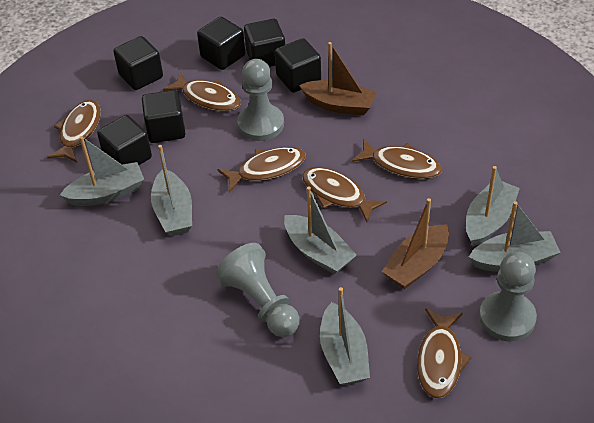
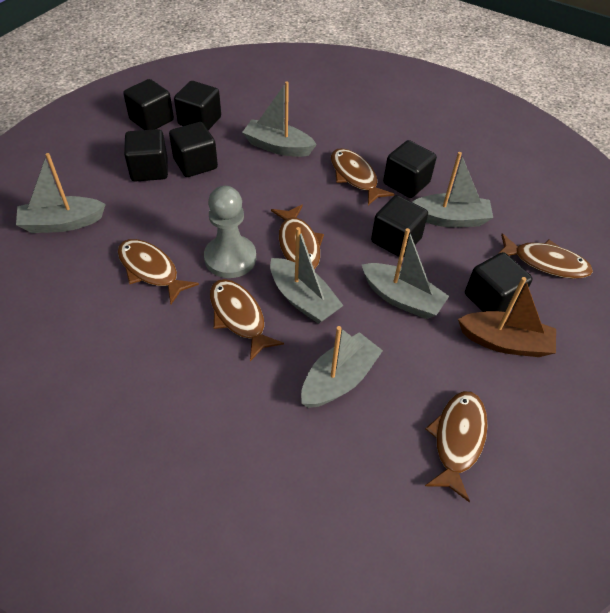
black cube: [97,115,152,165] [113,36,163,90] [142,90,186,143] [197,17,245,70] [244,19,285,67] [275,38,321,93] = 6 -> [123,79,174,130] [124,129,168,182] [169,122,218,177] [174,81,221,130] [371,195,428,258] [383,140,437,198] [465,252,533,312] = 7
brown boat: [299,42,377,116] [382,198,449,289] = 2 -> [458,277,556,357] = 1
grey pawn: [216,243,300,337] [237,59,284,141] [479,252,537,342] = 3 -> [204,186,256,278] = 1

